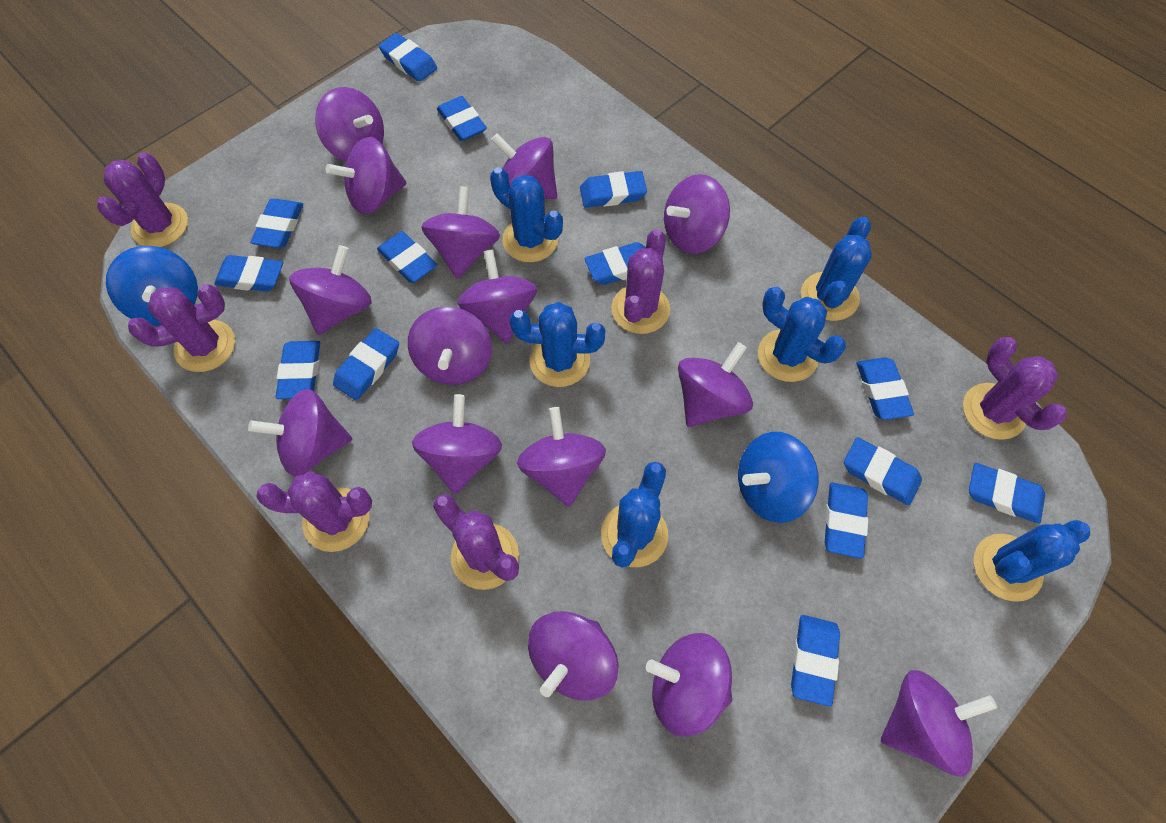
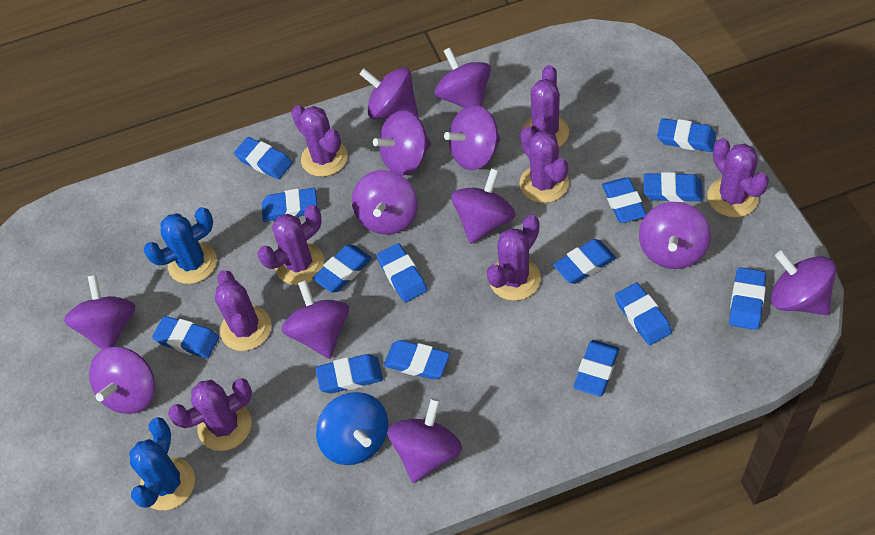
blue cactus: [490,167,563,262] [509,302,606,387] [601,462,668,568] [758,287,846,382] [801,217,872,321] [974,520,1090,602] = 6 -> [129,417,195,510] [143,207,217,284] = 2
blue spinning top: [106,246,198,326] [738,432,818,523] = 2 -> [316,392,388,465] = 1
purple cactus: [97,152,188,247] [128,284,235,372] [256,471,372,552] [433,494,519,590] [611,229,670,334] [963,337,1066,440] = 6 -> [168,378,252,451] [215,270,271,351] [258,205,324,285] [291,105,348,177] [487,215,541,301] [520,126,569,203] [522,65,569,147] [707,138,769,218] = 8
purple spinning top: [248,389,352,477] [289,245,372,335] [315,87,384,162] [326,137,406,214] [408,307,492,385] [412,394,502,495] [421,186,500,279] [457,250,537,344] [491,133,557,199] [517,407,606,507] [528,611,618,701] [646,633,732,737] [664,174,730,254] [678,342,753,427] [881,670,997,777] = 15 -> [64,275,135,350] [89,347,155,414] [281,280,349,359] [352,170,418,235] [360,67,418,119] [373,110,431,176] [388,398,462,483] [435,47,491,108] [444,105,500,170] [451,168,515,244] [639,202,711,269] [771,251,836,315] = 12

